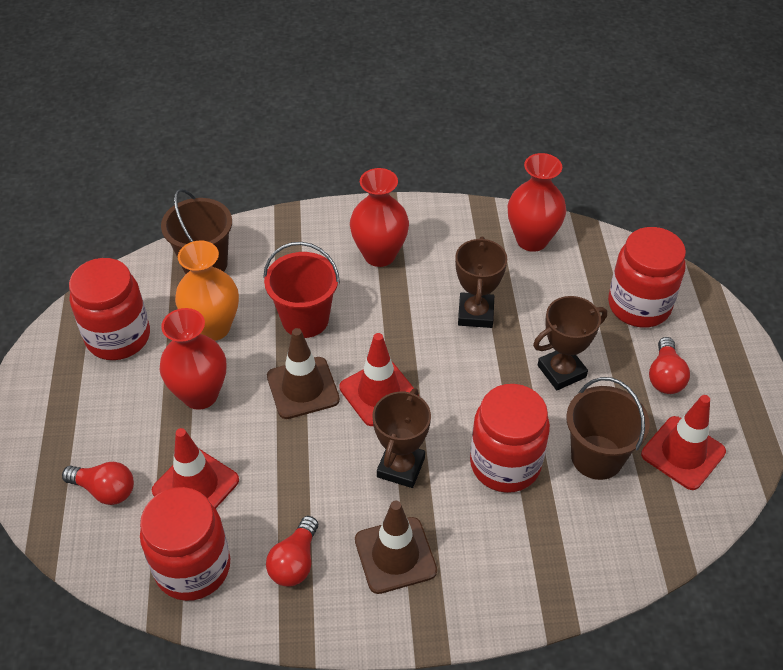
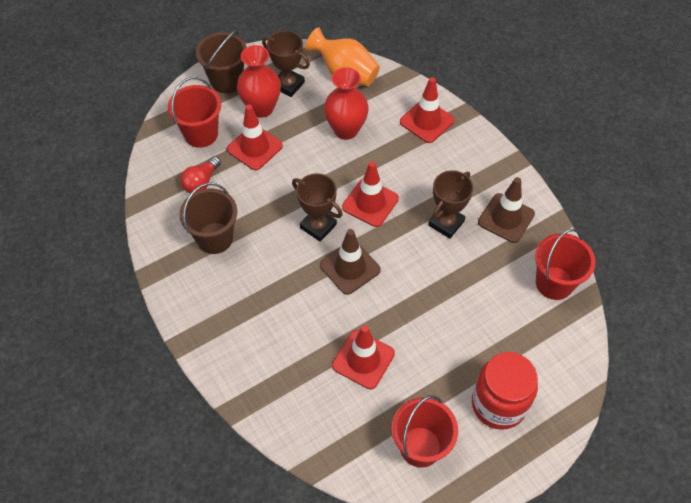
red bucket: [263,242,340,338] = 1 -> [168,77,221,148] [392,395,458,468] [535,229,596,300] = 3
red jar: [69,258,150,360] [140,487,230,601] [470,384,550,493] [608,227,686,328] = 4 -> [472,352,538,430] = 1
red light bulb: [62,462,134,505] [266,516,318,587] [649,337,690,394] = 3 -> [180,156,221,194] = 1
red traffic cone: [152,428,239,509] [339,333,419,426] [641,395,726,490] = 3 -> [227,104,283,170] [332,325,395,389] [342,161,399,227] [400,77,454,143] = 4
red vase: [160,308,226,410] [350,168,409,267] [508,153,566,252] = 3 -> [237,45,281,118] [324,67,369,140] = 2

